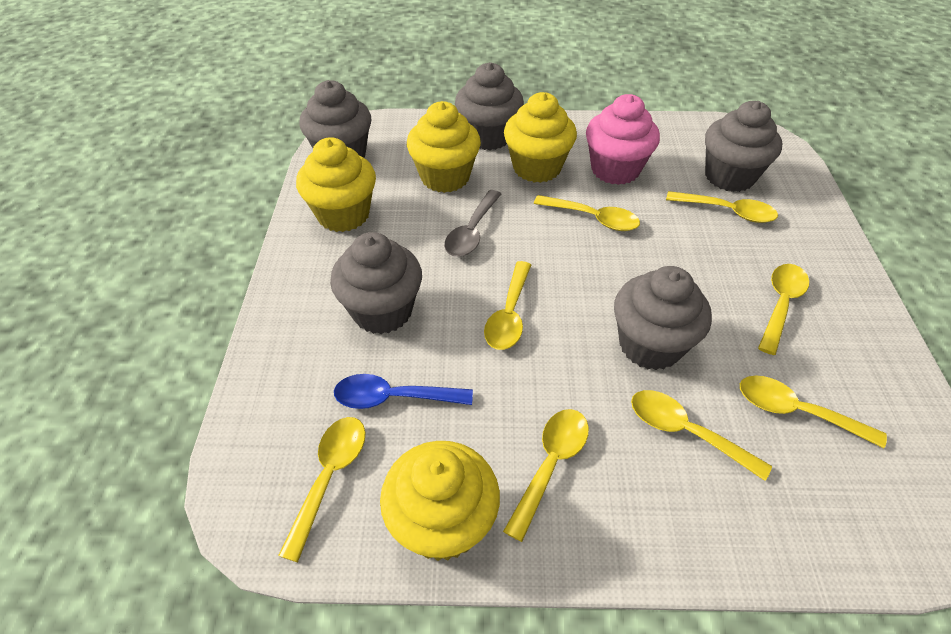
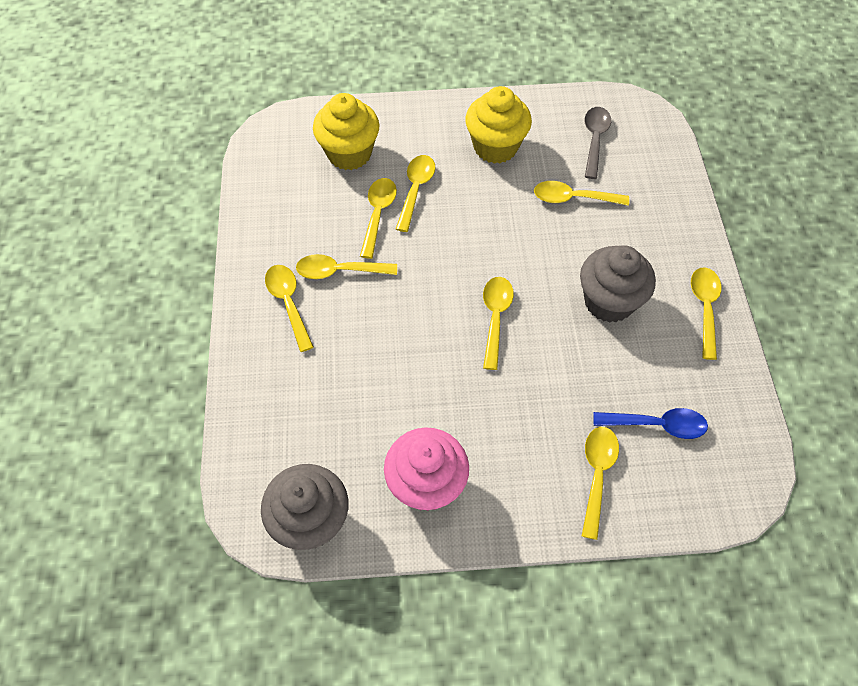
grey cupcake: [300,80,371,158] [330,232,422,334] [455,62,524,150] [614,266,712,370] [705,101,782,192] = 5 -> [261,464,348,550] [580,245,656,323] = 2
yellow cupcake: [296,137,376,232] [380,441,500,561] [407,101,481,193] [504,92,577,183] = 4 -> [313,93,379,170] [465,86,532,164] = 2

